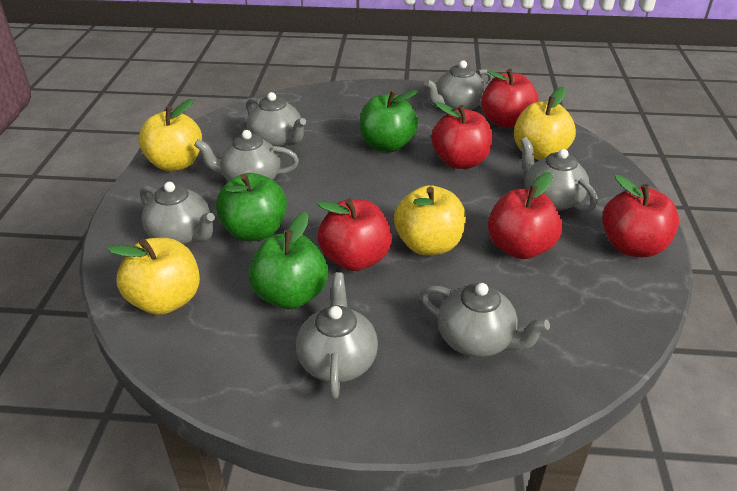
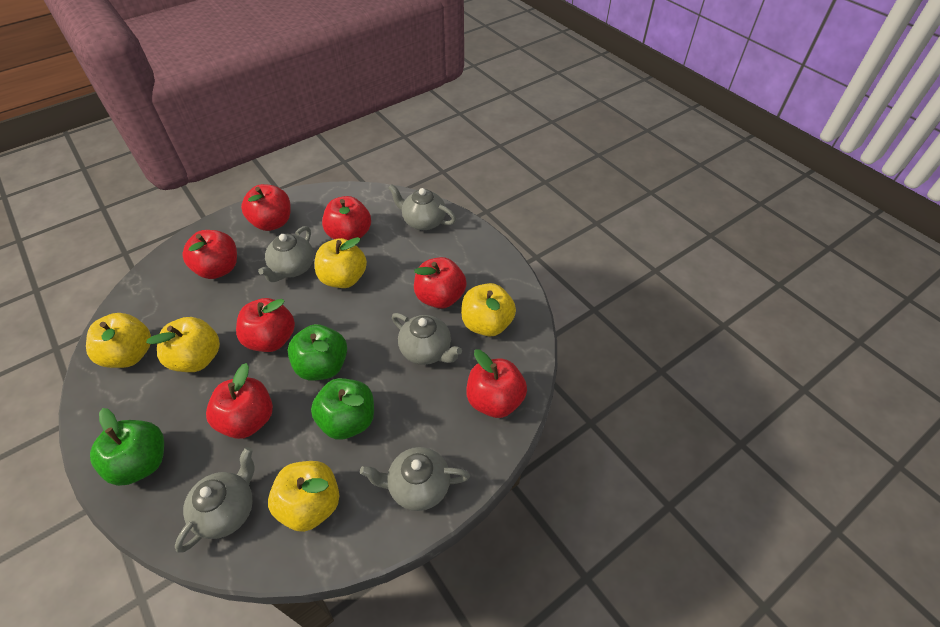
grey teapot: [140,182,215,245] [194,130,299,181] [246,92,306,147] [296,272,378,399] [420,283,550,357] [424,60,493,110] [520,137,598,212] = 7 -> [175,447,255,553] [258,226,314,282] [360,447,470,511] [388,184,456,230] [392,313,462,365] = 5
red apple: [317,198,392,271] [431,102,493,169] [481,69,538,128] [488,172,562,259] [602,175,679,257] = 5 -> [182,230,237,279] [206,363,273,439] [236,298,295,352] [241,184,291,231] [322,196,371,240] [414,257,467,309] [466,349,527,418] = 7
yellow apple: [107,238,200,315] [139,99,202,171] [394,185,466,255] [514,87,576,160] = 4 -> [86,313,151,368] [146,317,220,372] [268,461,340,532] [315,237,367,288] [461,283,516,336] = 5

